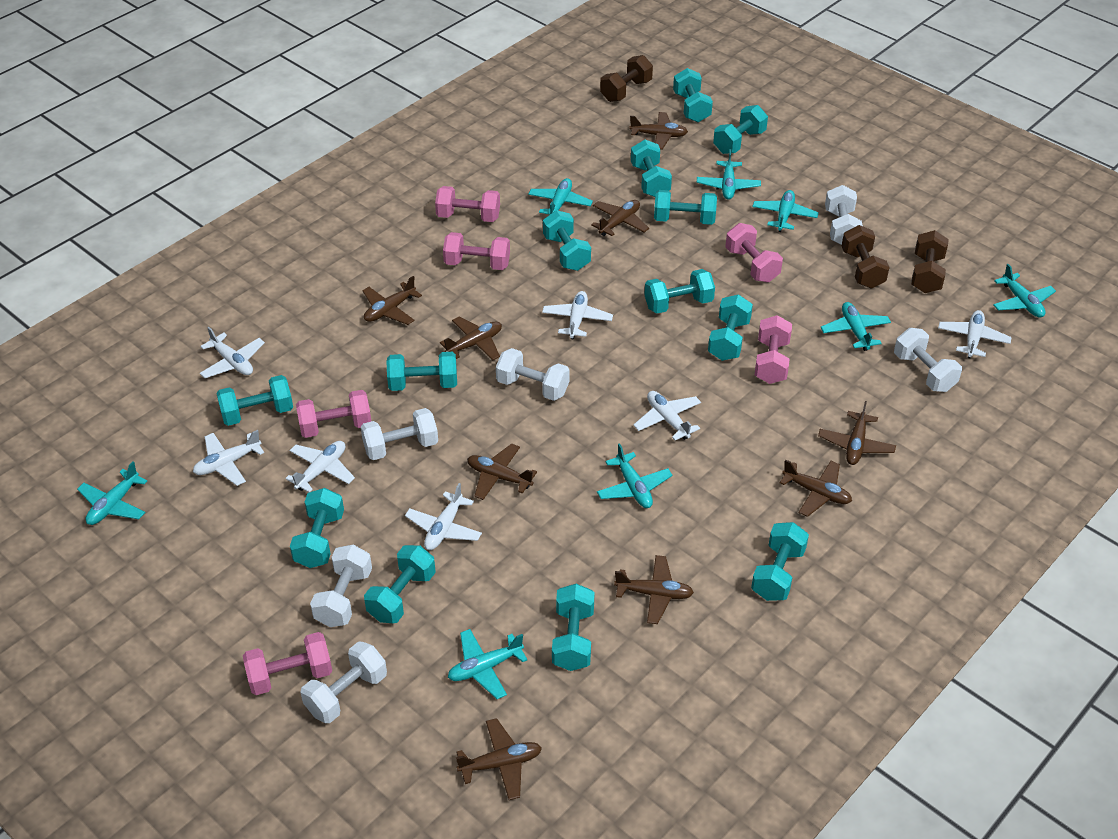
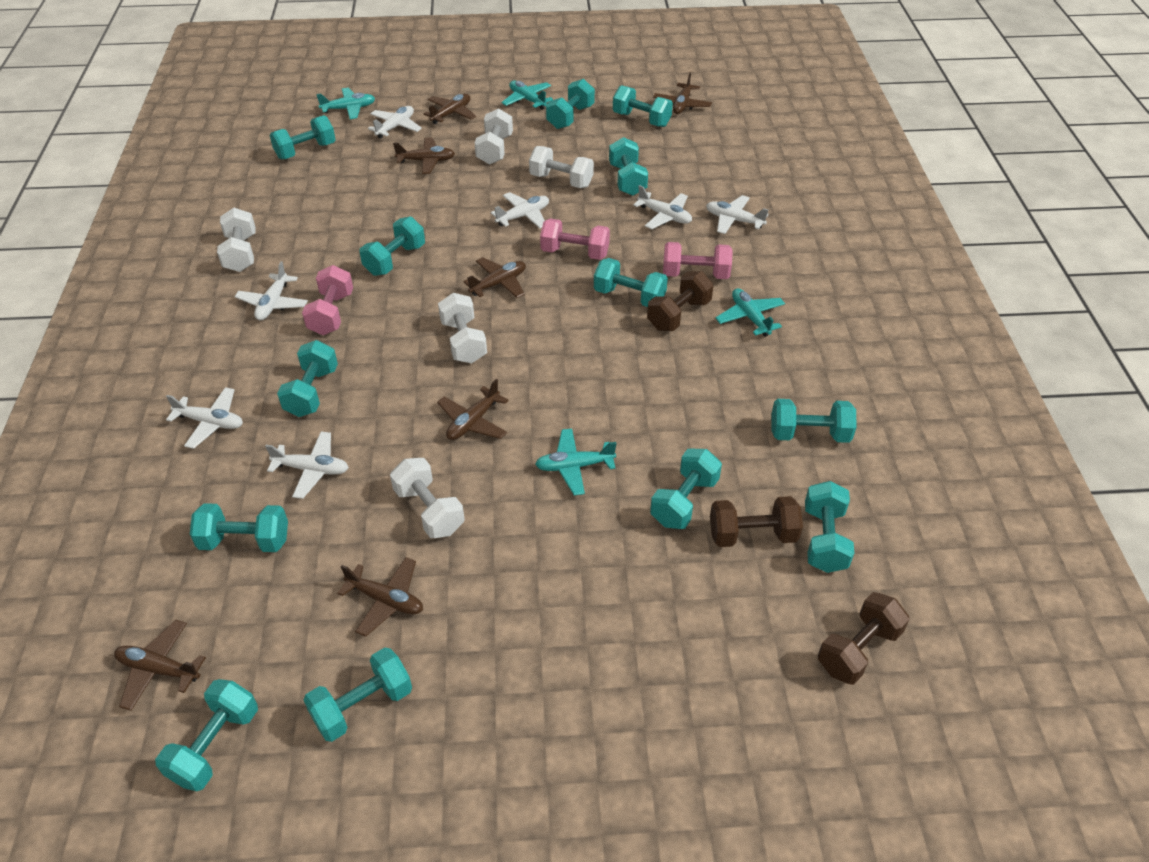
brown plane: [362,276,422,325] [440,317,502,361] [456,718,542,800] [467,444,537,500] [591,200,649,236] [614,555,694,624] [629,112,688,150] [779,460,852,517] [818,401,896,465] = 9 -> [114,620,206,711] [337,557,423,637] [393,138,455,174] [424,94,476,124] [437,379,509,440] [463,257,526,298] [653,72,712,114] = 7
pink dumbbell: [243,632,332,695] [296,390,371,438] [435,186,500,222] [443,232,510,270] [725,223,783,282] [755,315,792,384] = 6 -> [302,265,353,335] [540,218,610,260] [663,242,733,279] = 3
turquoise plane: [77,461,147,525] [448,629,528,699] [528,178,593,215] [597,443,672,508] [697,149,761,200] [752,190,819,232] [821,302,891,351] [993,264,1056,318] = 8 -> [316,88,375,119] [501,80,553,110] [535,429,617,495] [715,288,785,337] = 4
white dumbbell: [301,641,387,723] [310,545,372,627] [361,408,438,460] [496,348,570,401] [825,185,863,245] [894,328,962,392] = 6 -> [217,208,256,272] [390,458,465,538] [438,293,487,363] [475,108,513,165] [529,146,594,188] = 5

